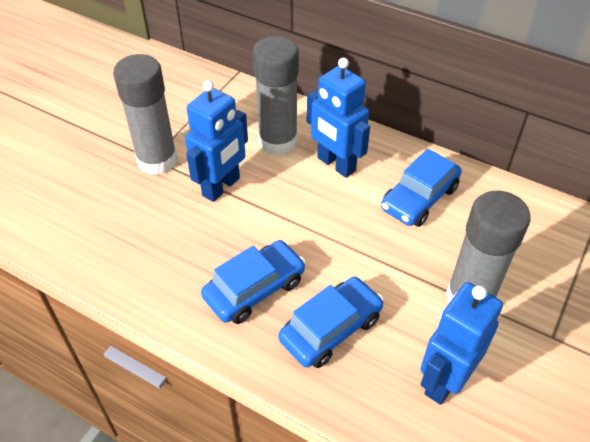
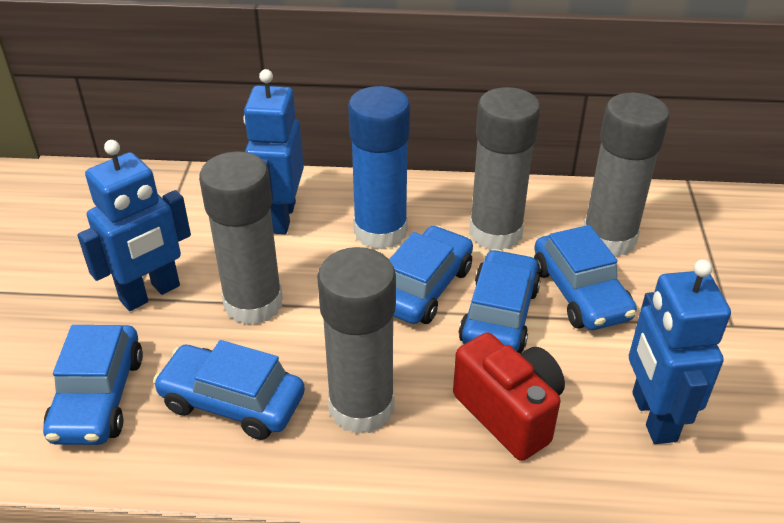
blue car: [201,240,306,324] [278,276,384,368] [381,149,462,227] = 3 -> [43,325,143,445] [153,340,305,440] [389,225,473,324] [459,249,541,353] [534,225,637,330] = 5
blue glue stick: none = 0 -> [348,86,410,249] = 1
grey glue stick: [113,54,178,175] [253,36,299,155] [446,191,531,303] = 3 -> [199,151,283,325] [317,247,396,434] [469,87,541,250] [584,93,669,257] = 4
red camera: none = 0 -> [453,332,565,461] = 1

